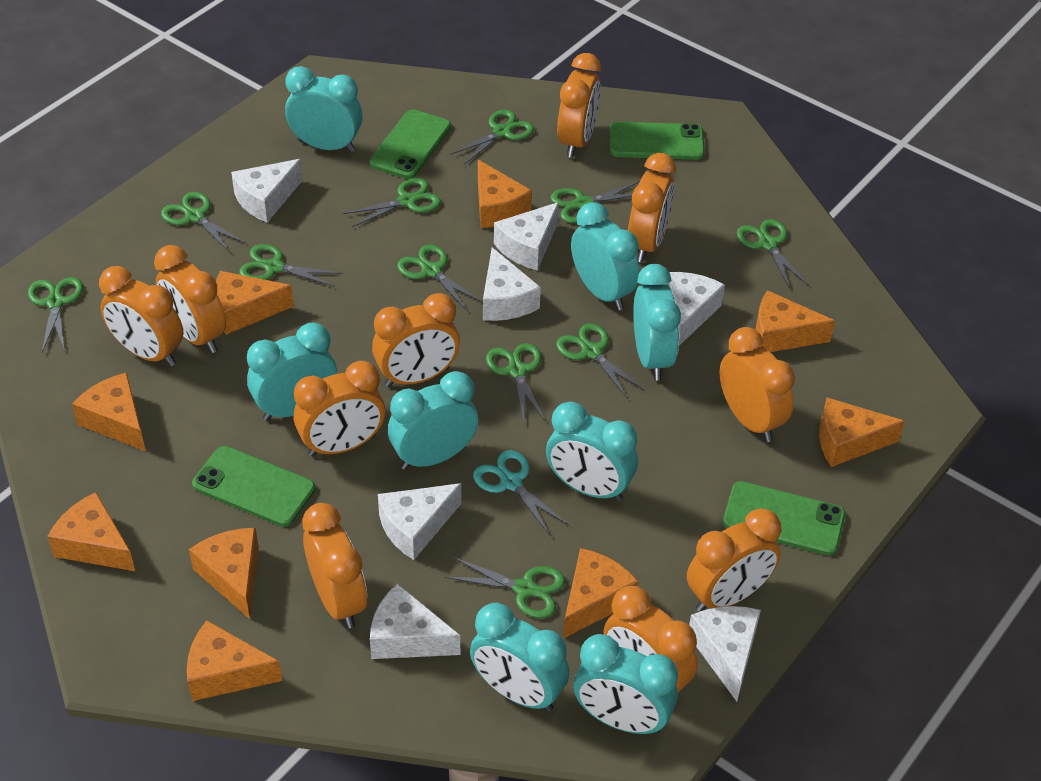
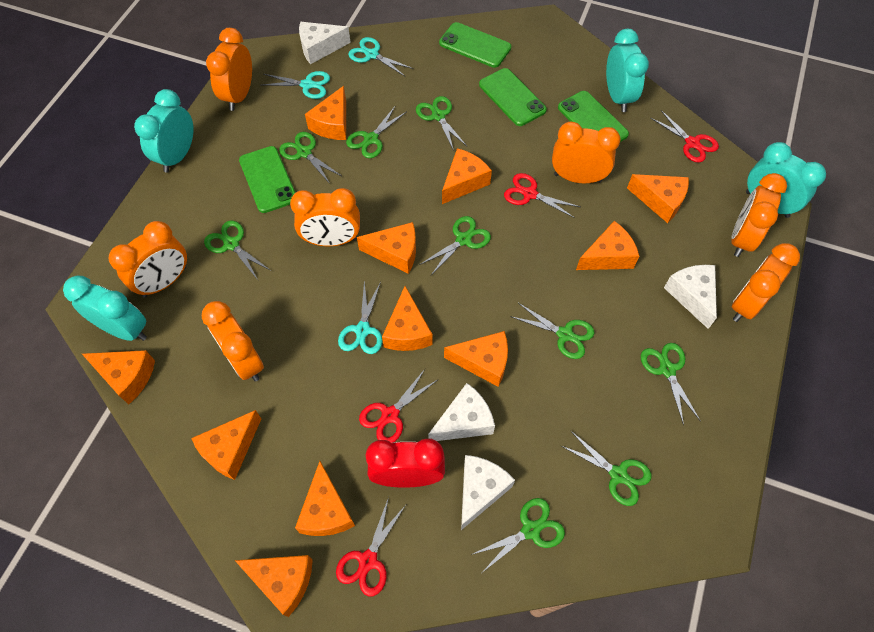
green scissors: [28,277,83,352] [161,192,246,252] [239,244,343,287] [343,178,441,227] [397,244,483,311] [445,557,565,618] [450,109,534,165] [486,343,546,424] [550,182,639,223] [556,323,645,399] [736,219,808,289] = 11 -> [204,220,271,280] [279,132,342,184] [346,105,406,158] [416,96,467,151] [419,216,491,275] [471,498,565,572] [510,303,594,359] [560,431,652,506] [641,343,700,425] = 9
orange cheese: [47,492,135,571] [72,372,146,451] [187,620,282,701] [189,528,259,619] [216,271,294,335] [478,160,532,228] [563,548,639,639] [756,290,835,352] [819,398,905,467] = 9 -> [82,350,155,404] [191,410,261,480] [235,555,313,617] [295,461,355,536] [305,86,346,140] [357,222,416,274] [382,286,433,351] [442,148,492,204] [444,331,508,387] [576,221,639,270] [627,174,689,223] = 11
orange clock: [99,266,184,366] [154,245,226,353] [294,361,385,457] [302,503,367,628] [372,293,460,387] [557,53,601,158] [604,586,698,693] [628,153,676,262] [687,508,781,612] [719,327,795,442] = 10 -> [109,221,187,298] [202,301,264,382] [206,28,252,111] [290,188,360,246] [552,121,621,183] [731,173,787,257] [732,243,800,322] = 7
red clock: none = 0 -> [366,439,445,488] = 1
red scissors: none = 0 -> [336,497,406,597] [359,369,437,443] [504,173,580,218] [651,110,719,163] = 4
turquoise clock: [247,323,337,421] [285,66,363,152] [388,371,478,470] [470,603,569,712] [546,402,638,502] [571,202,640,311] [574,634,678,735] [633,264,681,381] = 8 -> [63,275,147,341] [134,89,193,172] [606,29,649,112] [746,142,826,218] = 4
turquoise scissors: [473,450,569,535] = 1 -> [262,71,330,99] [338,281,383,354] [348,37,413,76] = 3
white cheese: [231,159,303,223] [370,584,460,659] [378,483,461,560] [483,247,541,321] [494,202,559,271] [666,272,725,346] [689,606,761,701] = 7 -> [299,22,351,64] [428,383,495,441] [461,455,515,530] [664,265,717,329] = 4

